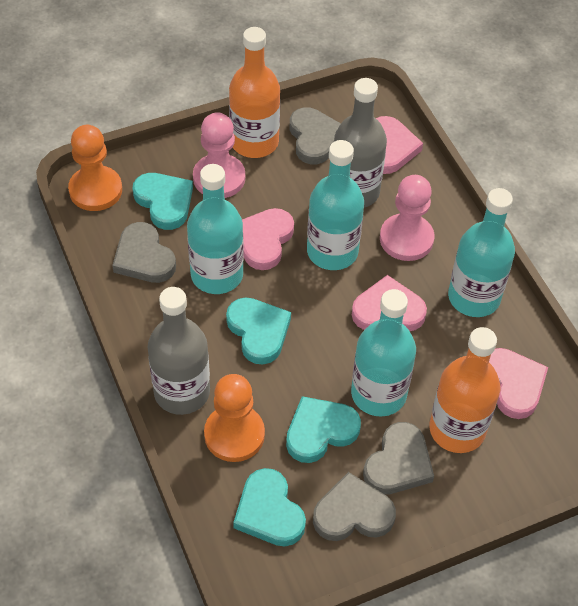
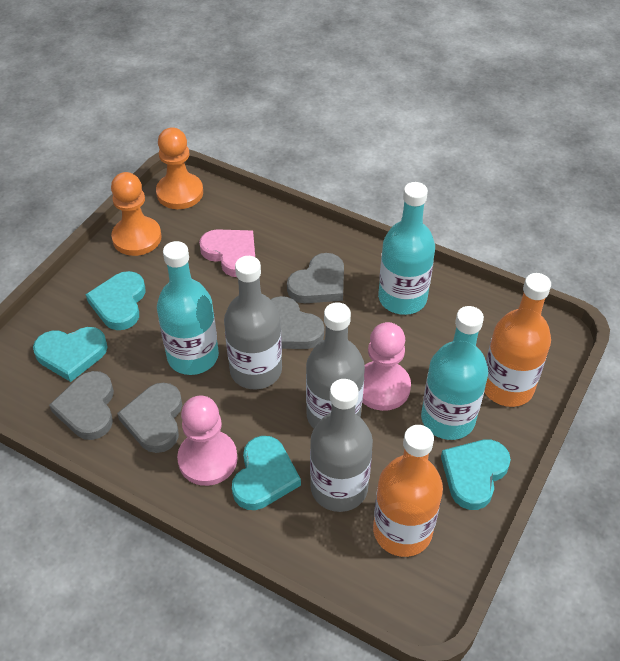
grey bottle: [147,287,210,415] [334,78,387,208] = 2 -> [224,256,282,390] [306,302,365,429] [310,379,373,512] = 3
pink heart: [242,208,294,270] [352,275,427,331] [376,116,423,174] [489,348,548,419] = 4 -> [199,229,255,277] = 1
turquoise bottle: [187,164,244,294] [307,140,364,270] [351,289,416,417] [448,188,515,317] = 4 -> [157,241,219,375] [378,182,435,315] [421,306,488,440] = 3

